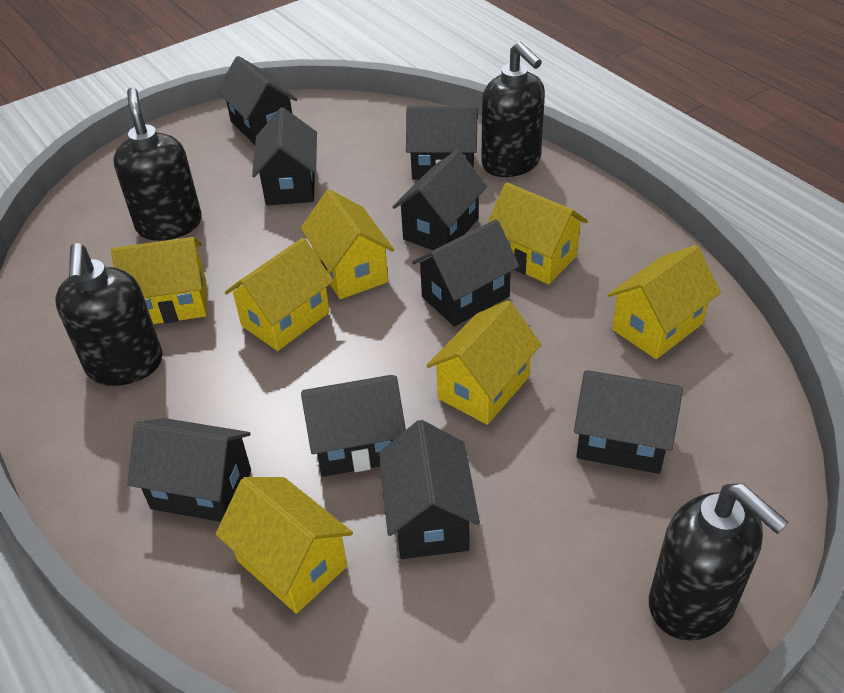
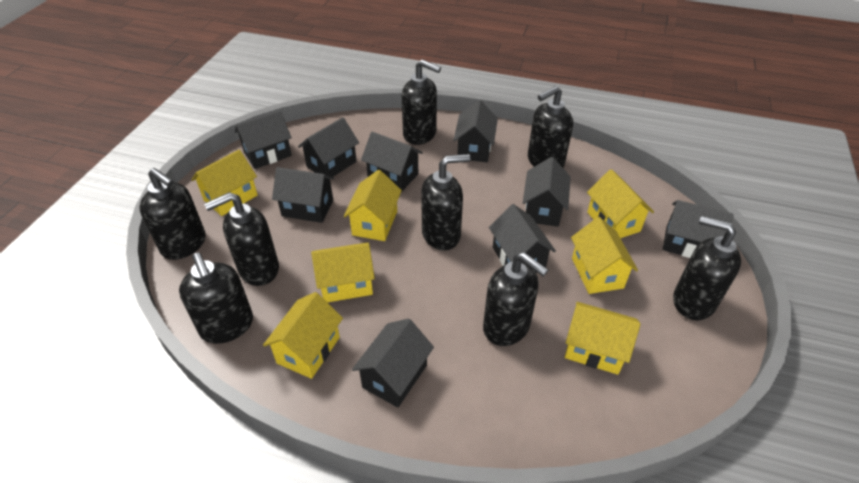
black soap dispenser: [55,243,163,386] [113,87,202,241] [482,42,545,177] [649,484,789,640] = 4 -> [140,168,206,260] [179,253,253,344] [204,192,279,286] [402,59,441,145] [421,154,470,250] [483,252,548,346] [528,86,573,168] [673,216,741,320] = 8

